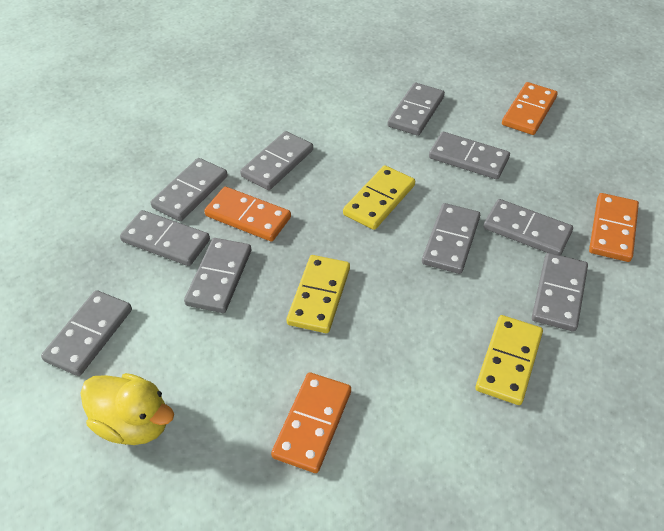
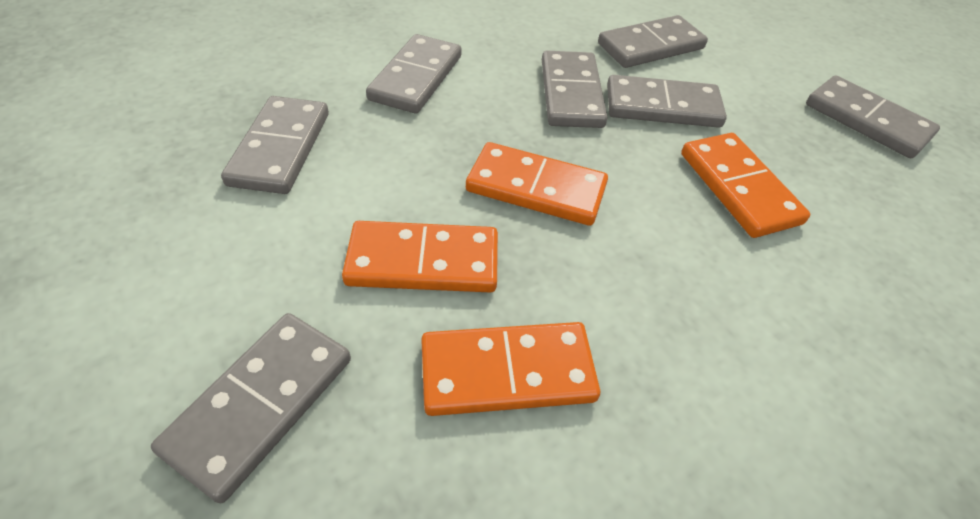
grey domino: [41,290,132,376] [120,210,210,266] [151,158,227,221] [184,238,251,313] [240,131,313,190] [387,83,445,136] [422,203,480,274] [429,132,510,179] [483,199,573,255] [532,253,588,332] = 10 -> [151,313,351,503] [221,96,329,194] [366,34,462,113] [542,51,608,128] [598,15,708,68] [607,75,727,128] [806,76,940,158] = 7
yellow domino: [287,255,350,333] [343,165,415,230] [475,315,543,405] = 3 -> none = 0
yellow duck: [81,373,174,445] = 1 -> none = 0

